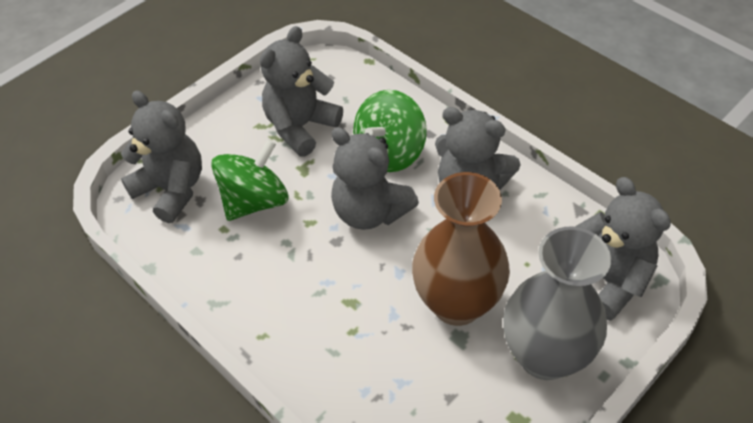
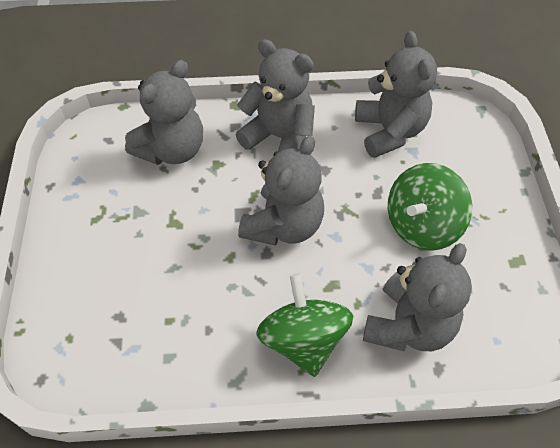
brown vase: [412,172,510,326] = 1 -> none = 0
grey vase: [503,227,611,380] = 1 -> none = 0

